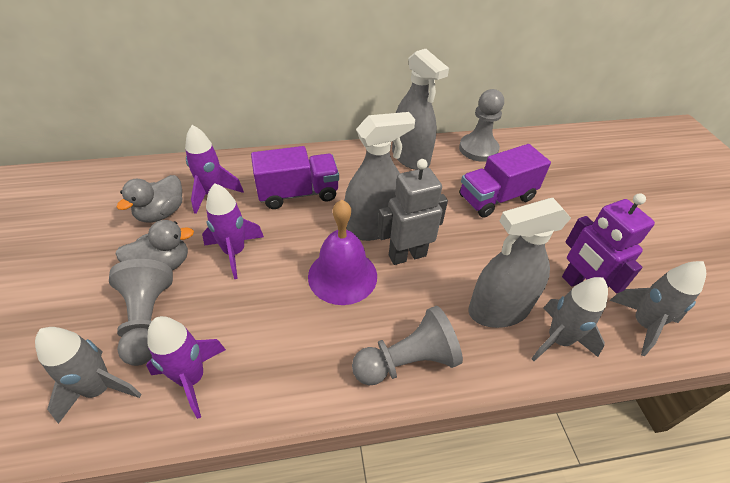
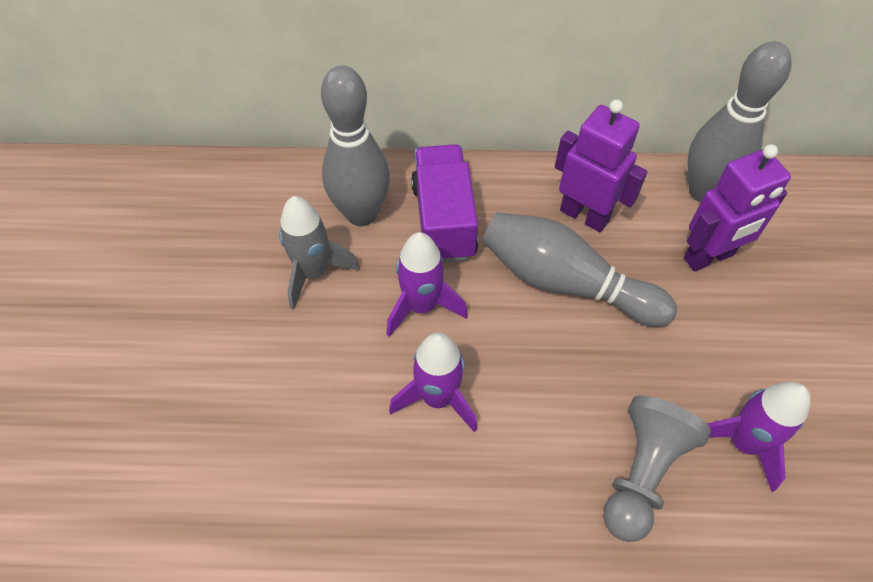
grey bowling pin: none = 0 -> [321,66,390,226] [482,212,677,327] [688,41,792,203] = 3
grey duck: [116,220,194,271] [117,175,183,223] = 2 -> none = 0
grey pawn: [109,259,173,366] [352,305,463,386] [459,89,504,162] = 3 -> [603,395,711,542] = 1
grey robot: [377,159,448,265] = 1 -> none = 0
grey rocket: [35,327,142,424] [531,277,608,361] [609,261,706,356] = 3 -> [279,196,360,310] = 1
grey spray bottle: [345,112,415,241] [392,49,449,170] [468,198,571,328] = 3 -> none = 0
purple bell: [308,200,377,305] = 1 -> none = 0
purple robot: [562,193,655,293] = 1 -> [555,100,647,232] [684,144,791,272] = 2
purple truck: [251,146,339,209] [459,144,551,218] = 2 -> [411,144,478,262] = 1

